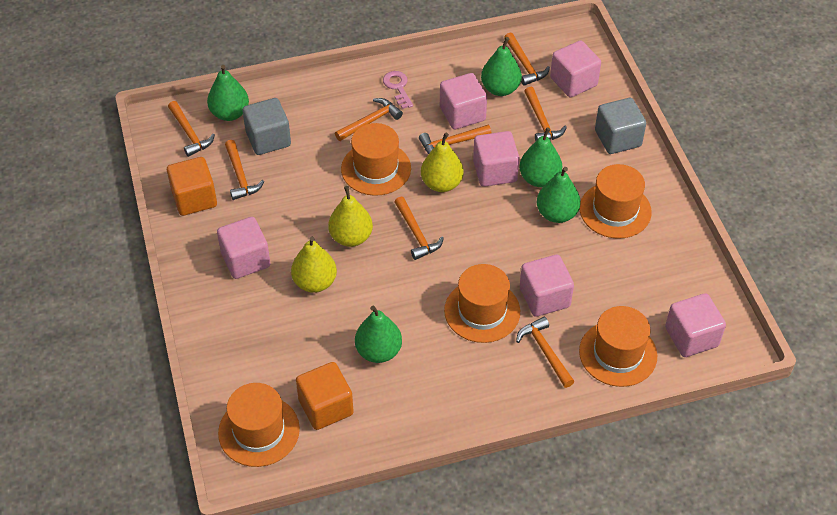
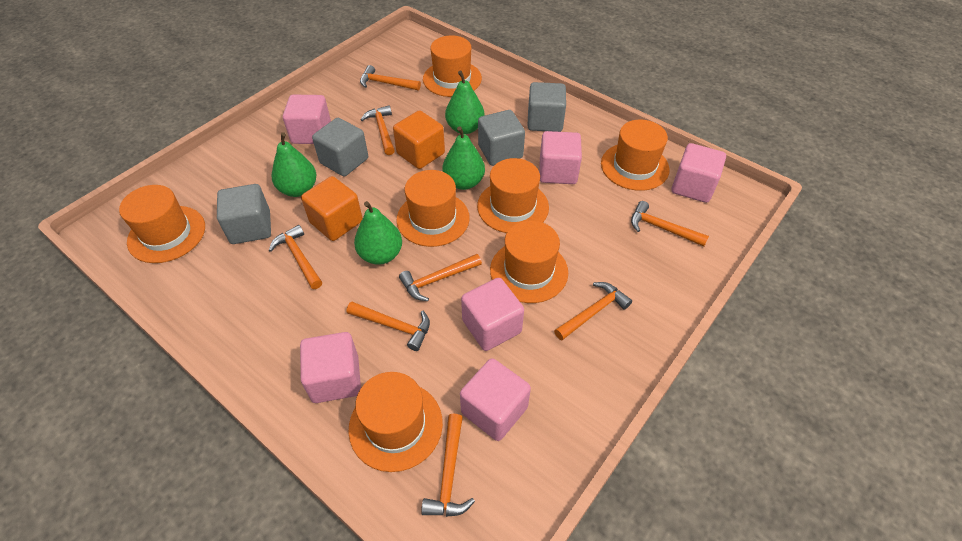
green pear: [207,65,249,121] [355,306,402,363] [481,37,522,96] [519,127,562,187] [537,167,581,223] = 5 -> [272,132,316,197] [354,201,402,265] [442,126,485,190] [445,71,484,134] = 4
grey cube: [243,98,291,155] [595,98,646,154] = 2 -> [217,184,271,244] [312,118,368,176] [478,110,525,166] [528,82,566,132] = 4
orange hat: [218,383,300,467] [341,123,411,196] [444,264,520,343] [579,306,657,387] [580,164,652,239] = 5 -> [119,185,205,263] [348,372,443,472] [396,170,470,247] [423,35,482,97] [477,158,549,233] [490,221,568,303] [601,120,670,191] = 7
pink key: [383,71,413,109] = 1 -> none = 0
yellow pear: [291,237,337,293] [328,186,373,247] [421,133,464,192] = 3 -> none = 0

